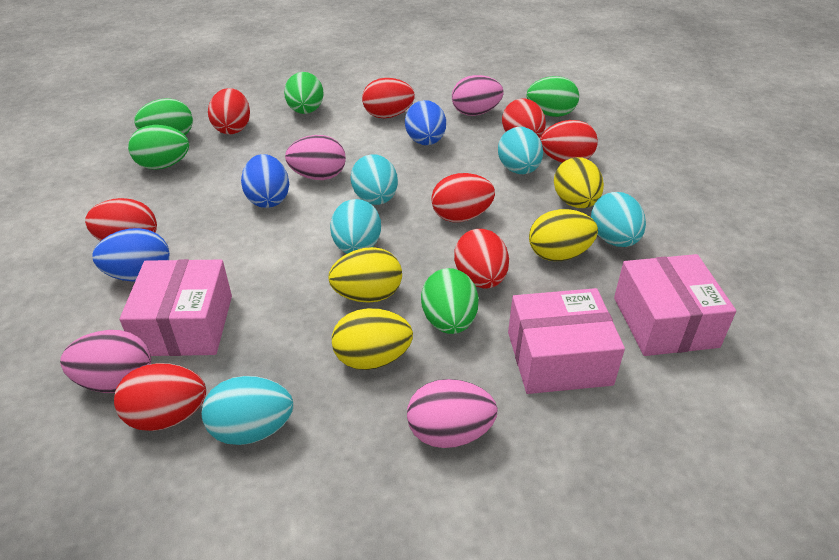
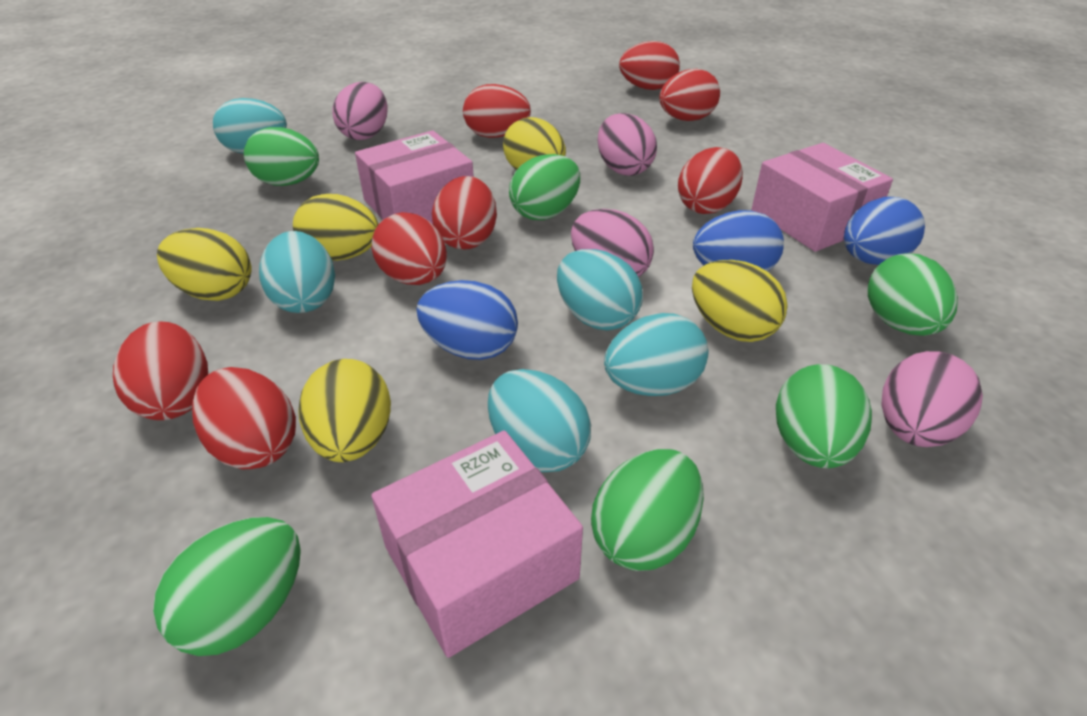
green egg: [128,125,189,170] [134,98,193,135] [284,72,324,114] [421,268,479,334] [527,76,579,117] = 5 -> [153,517,301,656] [244,127,319,186] [509,154,580,220] [591,449,704,571] [776,364,872,468] [868,254,958,336] = 6
yellow egg: [328,247,402,303] [332,308,413,370] [529,209,598,261] [554,157,604,208] = 4 -> [157,228,251,301] [293,194,378,261] [298,359,391,462] [503,117,566,170] [692,260,788,342] = 5

